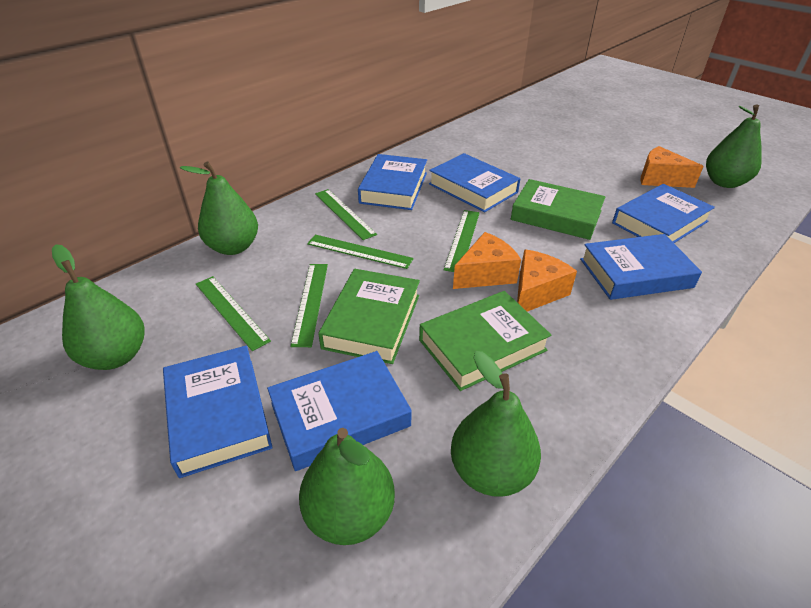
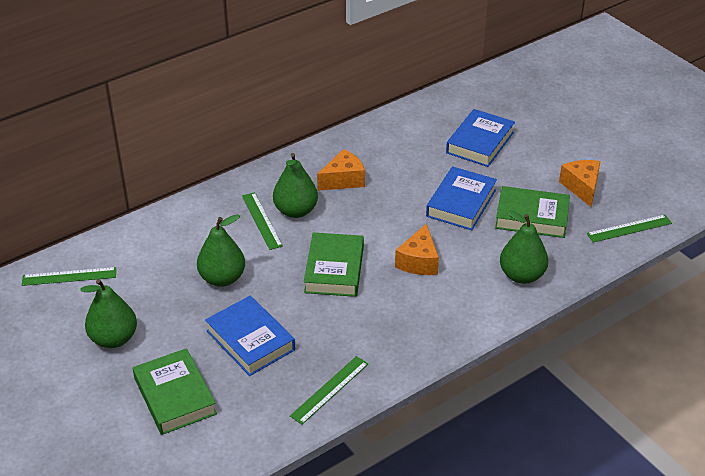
blue book: [163,346,273,478] [267,351,412,471] [358,154,427,210] [429,153,521,212] [580,234,702,300] [612,184,715,243] = 6 -> [205,296,295,376] [426,166,497,230] [446,109,515,167] = 3
green pear: [52,244,145,370] [180,161,258,255] [299,428,395,545] [451,351,541,497] [706,104,762,188] = 5 -> [80,279,137,348] [197,214,245,287] [273,153,318,218] [500,210,548,284] = 4
green ruler: [196,276,271,351] [290,264,328,347] [307,235,414,269] [315,189,377,240] [444,210,480,272] = 5 -> [22,267,116,286] [242,192,283,250] [290,356,368,425] [587,215,672,243] = 4

